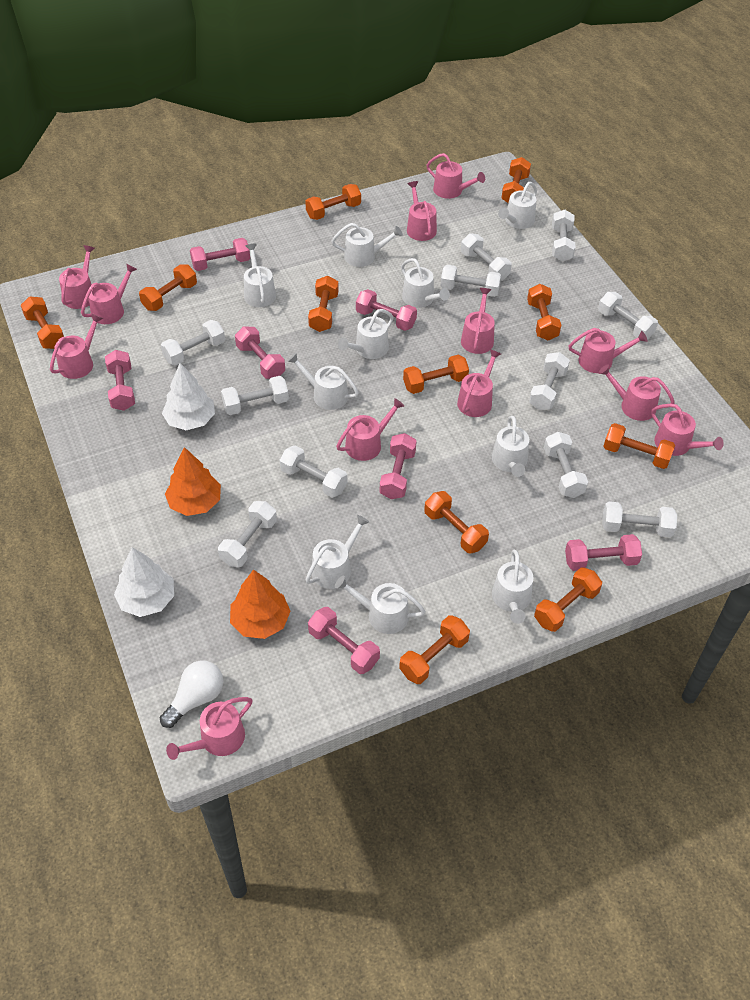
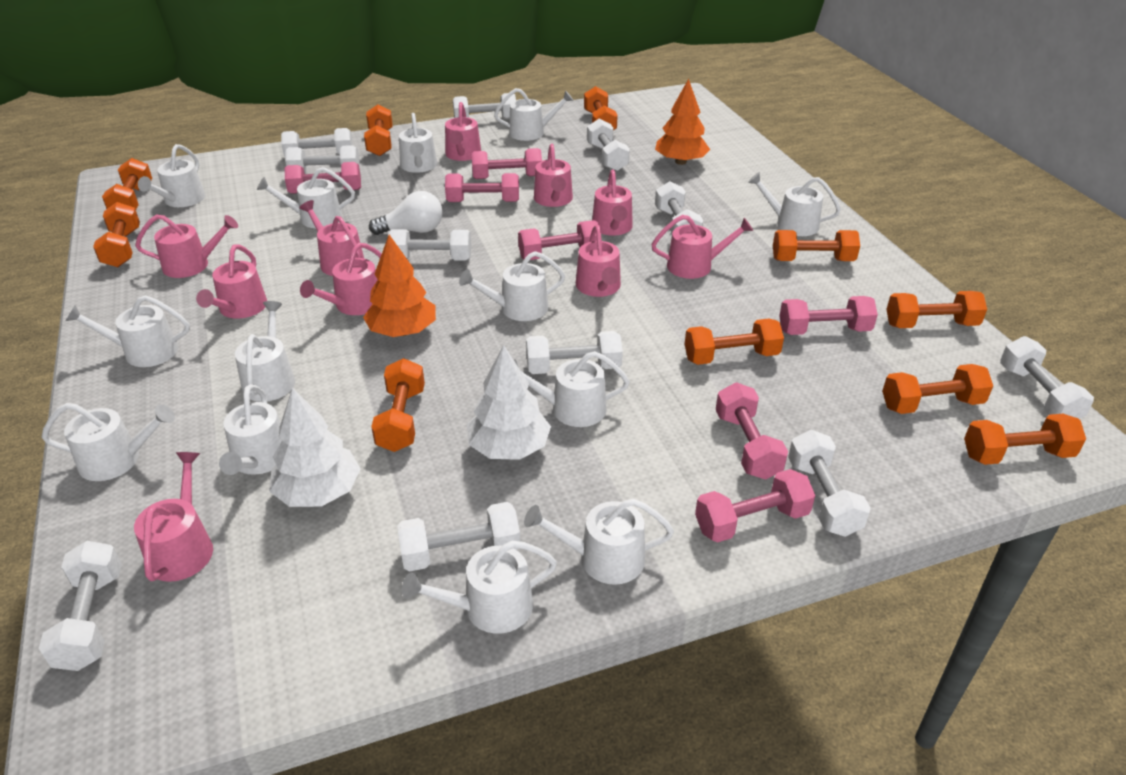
orange dumbbell: [21,296,64,349] [139,264,197,311] [305,184,361,220] [308,276,339,332] [399,615,470,684] [403,355,469,394] [424,491,489,553] [502,157,531,203] [527,284,561,341] [534,567,602,632] [603,423,675,469] = 11 -> [93,202,140,267] [102,158,152,210] [364,105,393,156] [371,358,425,452] [584,86,618,130] [685,319,784,365] [773,230,860,261] [882,364,993,414] [886,291,987,328] [964,414,1086,465] = 10
pink watering can: [50,314,103,379] [59,245,95,309] [81,263,137,324] [166,697,252,760] [336,398,404,461] [407,181,437,241] [426,153,485,199] [457,349,501,417] [461,288,495,354] [569,328,647,373] [599,365,675,421] [651,404,724,456] = 12 -> [134,452,213,582] [135,214,238,278] [196,244,267,319] [299,200,364,276] [300,243,382,315] [445,102,481,161] [534,144,573,207] [576,225,621,297] [592,169,633,236] [651,215,753,279] = 10
white watering can: [244,244,276,307] [287,353,359,410] [305,515,369,589] [331,223,403,267] [335,576,425,634] [338,309,394,359] [401,258,450,308] [492,416,529,477] [492,550,533,624] [498,182,537,229] = 10 -> [42,403,175,481] [66,295,190,367] [138,144,205,207] [219,384,282,475] [235,301,295,402] [257,167,355,228] [399,113,437,173] [402,541,557,634] [459,251,565,321] [494,88,574,141] [514,351,630,427] [524,499,674,585] [748,172,841,236] = 13

